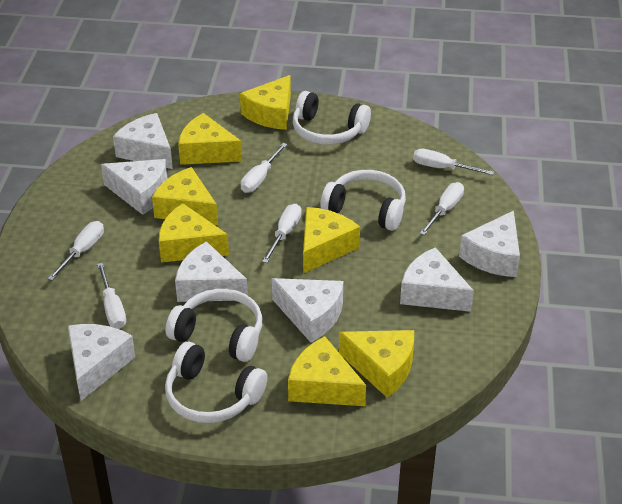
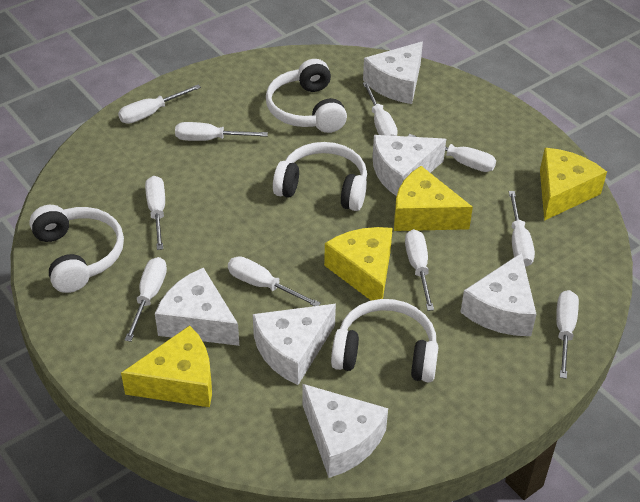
white cheese: [68,324,135,401] [101,159,167,215] [113,113,173,169] [175,241,248,302] [272,278,343,343] [400,247,474,312] [459,211,520,277] = 7 -> [155,268,239,346] [253,304,336,385] [303,384,388,478] [363,41,423,104] [373,135,446,196] [460,253,537,336] = 6
white screwdriver: [48,221,104,281] [97,263,126,329] [241,143,287,193] [262,204,302,263] [413,149,494,175] [420,182,464,235] = 6 -> [118,85,201,124] [125,257,167,342] [145,176,165,250] [175,122,268,141] [228,256,321,306] [363,82,398,136] [405,229,434,311] [407,134,496,172] [509,191,535,267] [556,290,579,379] = 10
yellow cheese: [152,167,218,225] [159,203,229,263] [178,113,242,165] [240,75,291,130] [288,336,366,406] [303,207,360,273] [339,330,414,397] = 7 -> [121,325,212,407] [324,227,393,301] [394,166,473,231] [540,148,607,221] = 4

